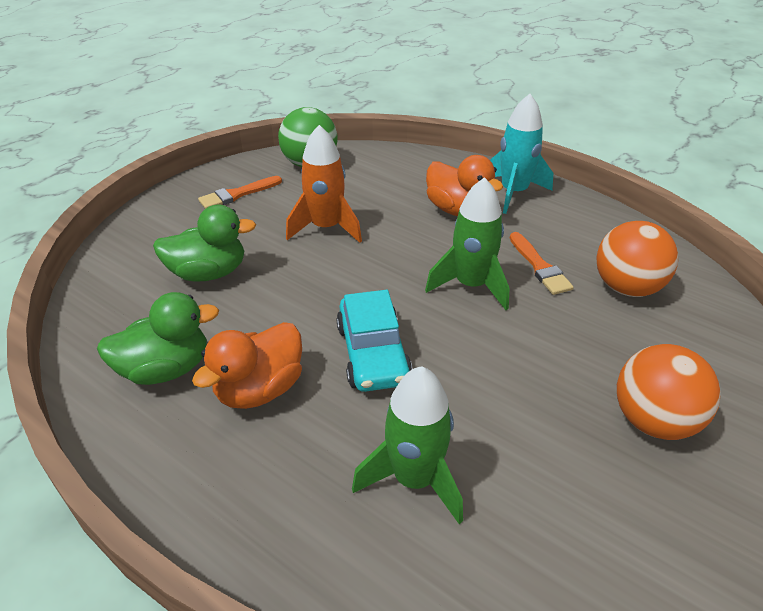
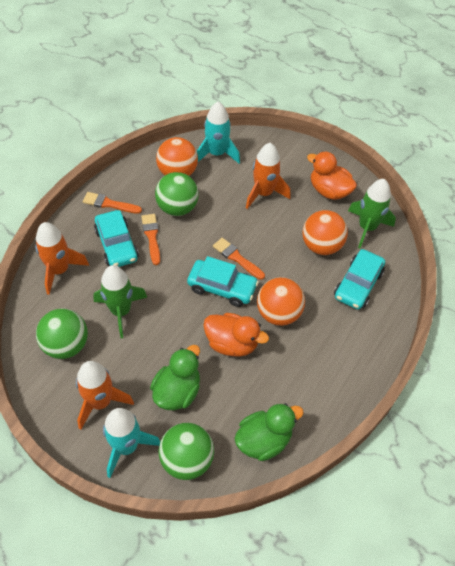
green ball: [278,107,338,167] = 1 -> [36,308,88,359] [155,172,199,216] [159,423,214,480] = 3
orange ball: [596,221,678,297] [617,344,721,440] = 2 -> [156,137,198,176] [257,277,305,326] [302,210,348,255] = 3
orange brush: [198,176,282,209] [510,232,574,295] = 2 -> [83,192,142,214] [141,214,160,265] [213,238,265,280] = 3
orange rocket: [286,125,362,243] = 1 -> [35,222,89,295] [76,361,134,430] [246,143,291,209] = 3
turquoise car: [336,290,412,392] = 1 -> [94,210,139,267] [187,256,259,307] [334,249,385,310] = 3
turquoise rocket: [490,94,553,214] = 1 -> [103,408,160,478] [197,102,240,164] = 2

